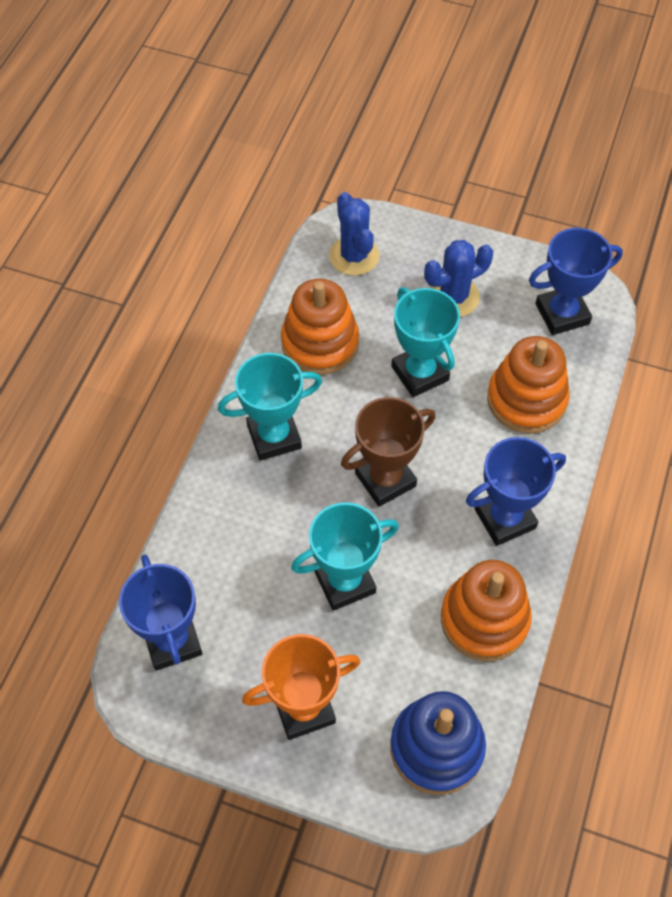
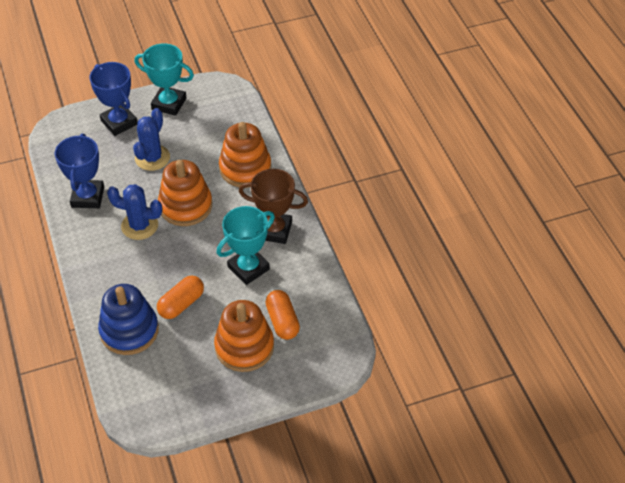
blue trophy: [119,555,202,671] [466,437,566,546] [529,228,623,335] = 3 -> [55,134,104,208] [89,62,138,136] = 2
orange capsule: none = 0 -> [157,276,204,319] [265,290,300,340] = 2
orange trophy: [242,634,360,740] = 1 -> none = 0
turquoise trophy: [218,353,322,461] [291,502,399,611] [391,287,460,397] = 3 -> [135,44,194,116] [217,206,275,285] = 2

